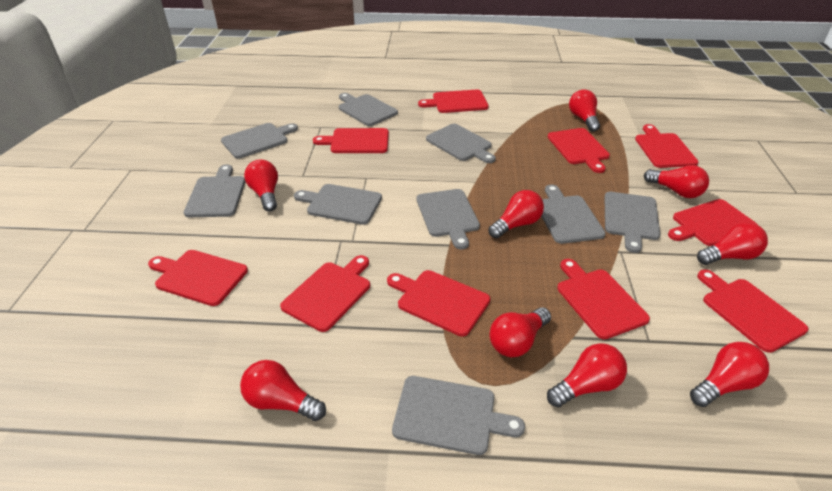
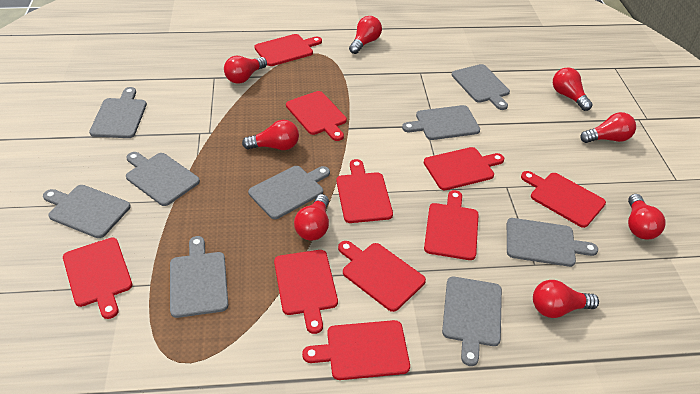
red light bulb: [240,360,326,421] [244,159,278,211] [488,190,544,238] [490,307,551,357] [547,343,627,407] [569,90,600,132] [644,165,709,198] [690,342,769,407] [697,222,768,265] = 9 -> [224,56,267,84] [242,120,299,150] [294,194,329,241] [349,16,382,54] [533,280,599,318] [553,67,593,111] [580,112,636,143] [628,194,665,239] = 8

